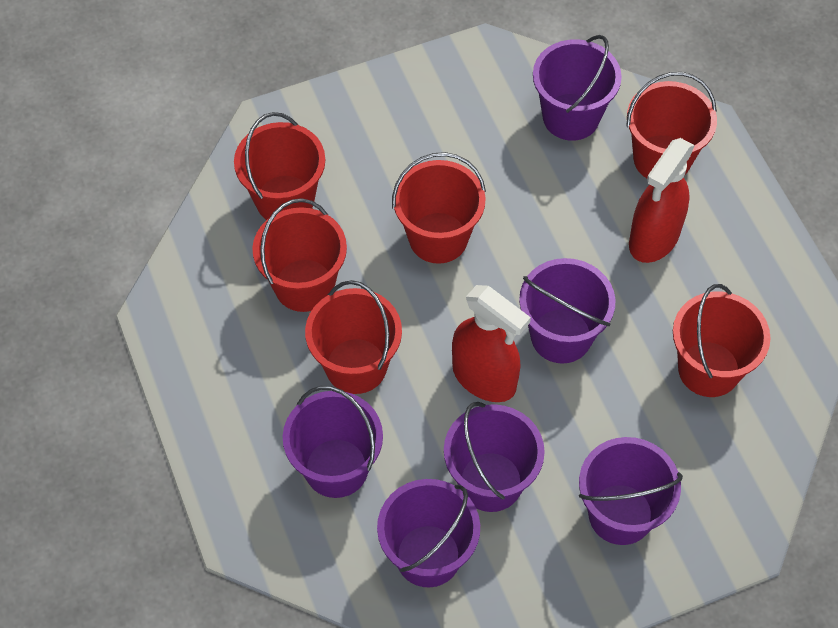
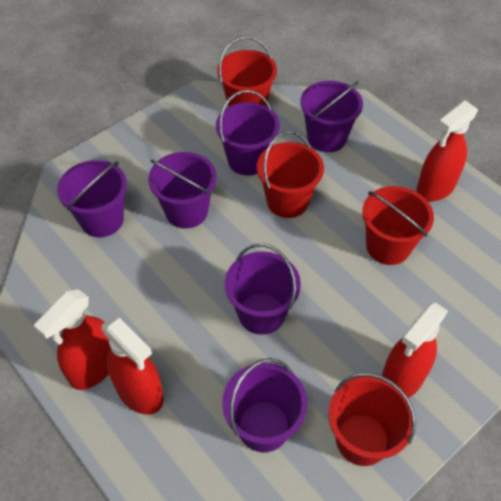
red bucket: [234,112,325,220] [252,198,347,312] [305,280,402,394] [392,152,486,264] [626,72,717,178] [673,284,770,397] = 6 -> [217,36,277,107] [257,131,324,218] [328,373,416,466] [362,186,434,265] = 4
red spray bottle: [452,285,531,402] [629,138,695,263] = 2 -> [34,289,111,390] [101,316,164,415] [382,302,448,398] [416,100,478,201] = 4

